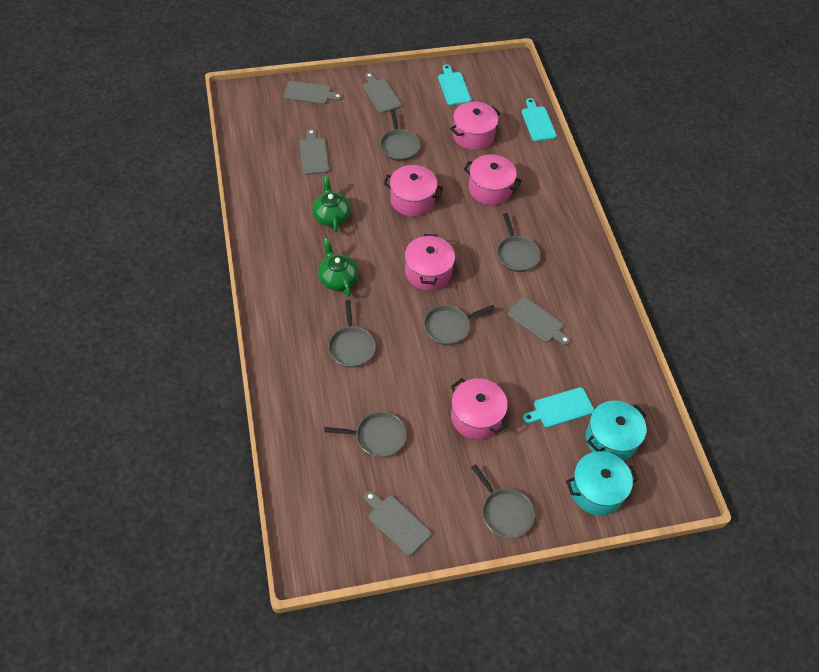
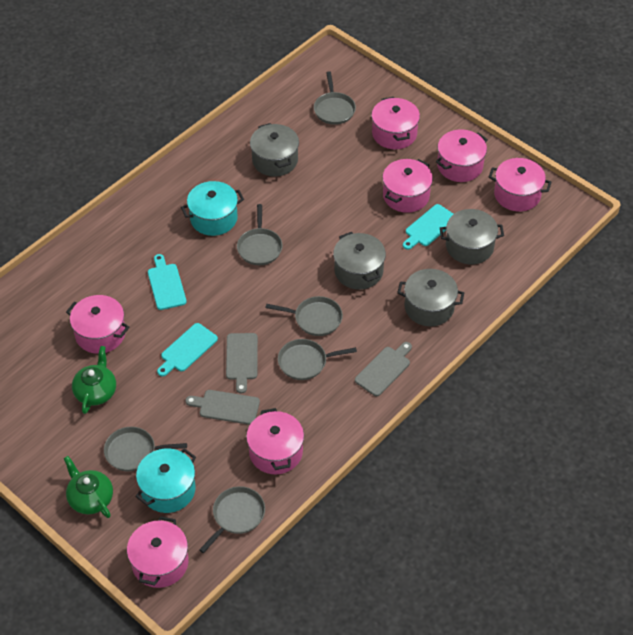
grey cutting board: [284,81,342,104] [299,129,329,175] [363,72,401,113] [364,491,431,556] [508,297,570,345] = 5 -> [186,390,260,425] [226,333,258,394] [355,342,412,396] = 3
grey pot: none = 0 -> [250,123,299,177] [333,232,386,290] [397,269,464,327] [440,209,504,265] = 4
pink pot: [384,165,443,216] [405,234,455,291] [450,102,500,150] [451,378,508,440] [464,154,522,205] = 5 -> [66,295,129,354] [127,516,188,588] [246,408,304,474] [371,97,420,149] [382,159,433,213] [436,130,488,182] [489,158,552,212] = 7

